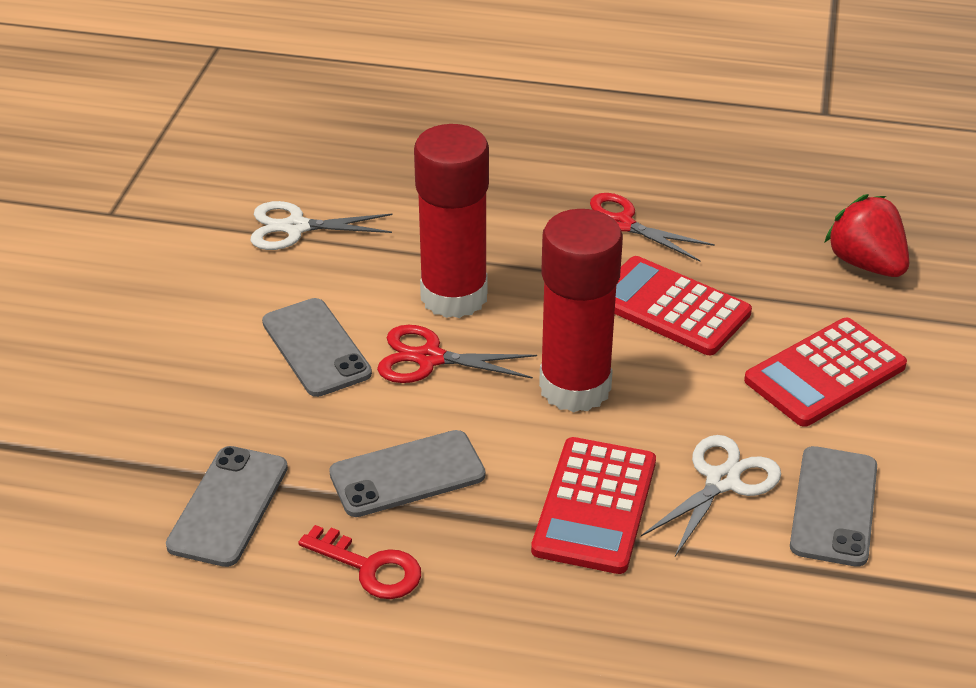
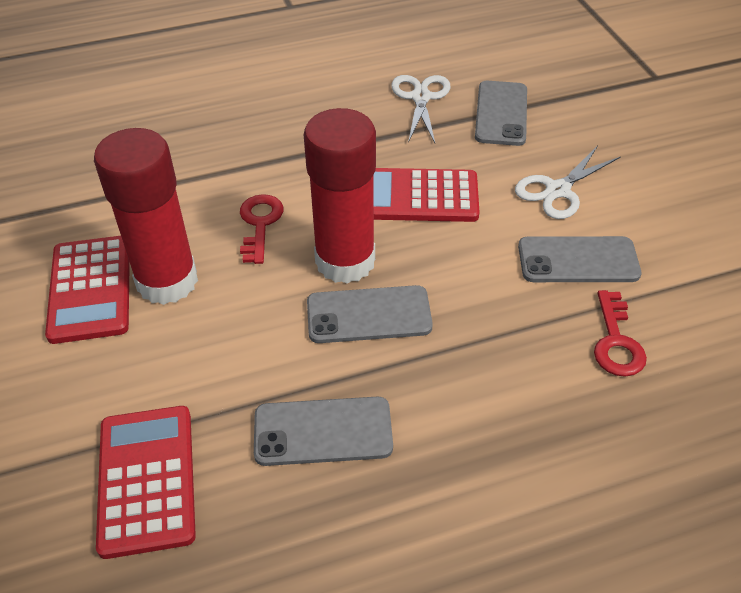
red key: [298,525,421,599] = 1 -> [240,194,284,264] [594,290,647,377] = 2
red scissors: [377,325,537,383] [590,193,715,262] = 2 -> none = 0
red strawberry: [824,194,909,277] = 1 -> none = 0

